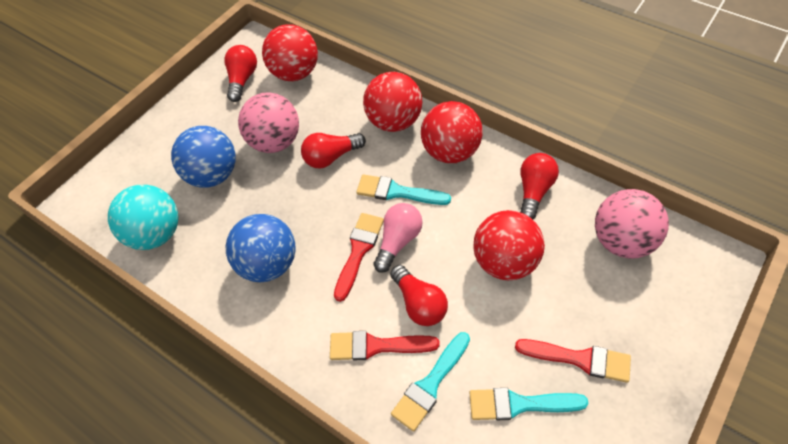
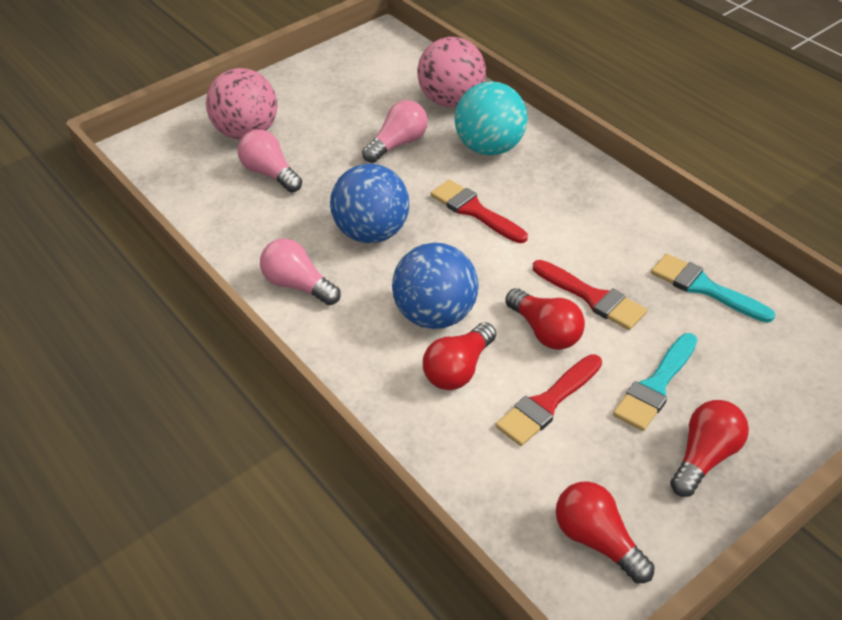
pink light bulb: [373,203,422,273] = 1 -> [238,130,302,192] [260,238,341,305] [362,100,428,163] = 3
red ball: [262,24,318,81] [363,72,422,132] [421,101,483,163] [473,210,545,280] = 4 -> none = 0
turquoise brush: [356,174,451,205] [391,332,470,432] [470,388,589,420] = 3 -> [613,333,697,431] [651,254,775,323] = 2

